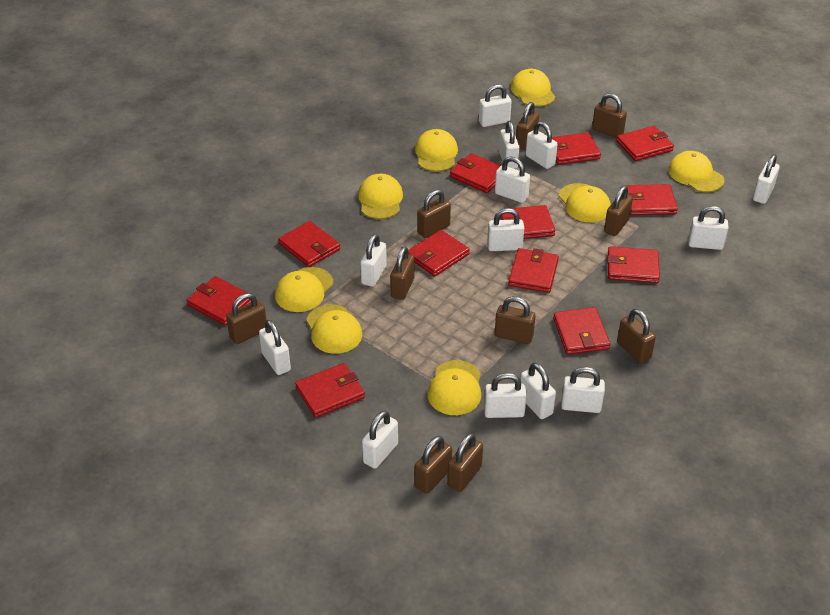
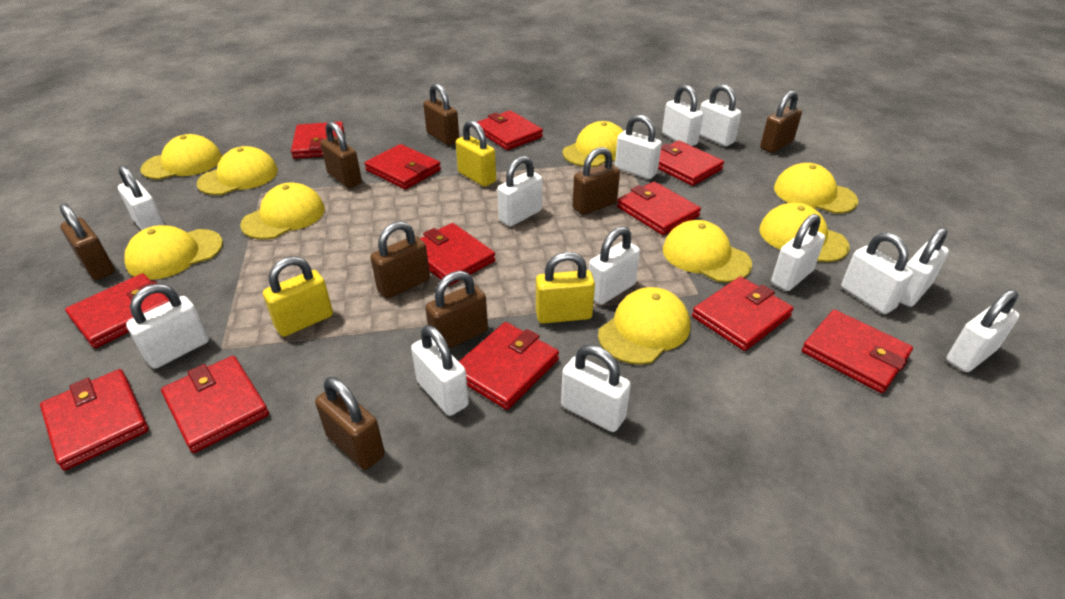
brown padlock: [226,293,267,344] [390,246,414,300] [415,436,452,494] [417,189,451,238] [447,433,483,492] [495,296,536,344] [516,102,539,150] [592,93,627,138] [604,185,633,236] [617,309,656,363] = 10 -> [59,203,115,280] [315,377,385,470] [320,121,362,188] [370,221,430,299] [423,83,459,145] [425,271,488,349] [573,147,620,215] [760,91,802,153] = 8
yellow cap: [275,267,333,312] [306,304,362,354] [358,174,403,219] [415,129,458,172] [428,360,481,415] [511,69,555,107] [559,183,611,223] [668,151,724,192] = 8 -> [124,225,223,280] [140,134,222,180] [197,146,278,195] [240,182,325,240] [563,121,623,167] [598,287,690,365] [663,220,752,283] [759,203,850,262] [774,163,858,214] = 9
yellow padlock: none = 0 -> [263,256,333,337] [456,120,496,187] [536,252,595,324] = 3

